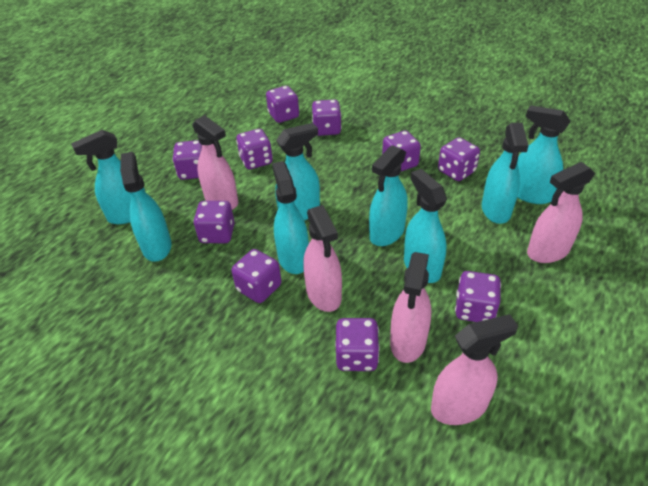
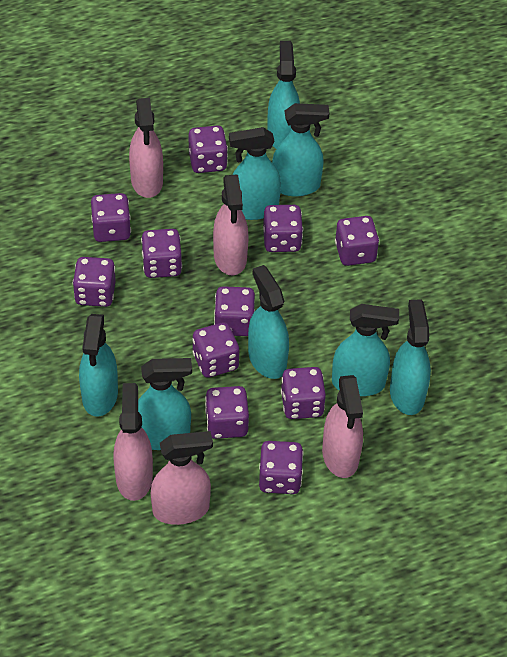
purple dice: [172,140,202,180] [193,201,235,243] [232,249,282,303] [236,129,273,169] [266,86,299,123] [312,99,342,136] [335,318,380,371] [382,131,421,171] [438,137,480,181] [455,271,501,322] = 10 -> [73,257,116,307] [91,193,131,242] [141,229,182,278] [189,126,228,173] [192,322,239,378] [205,386,249,439] [214,286,255,336] [259,441,303,494] [263,205,303,252] [281,367,326,419] [335,216,379,266] = 11

